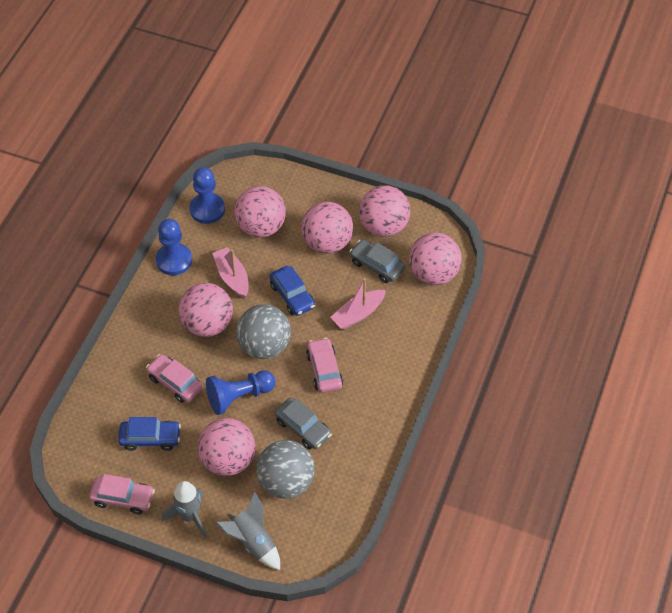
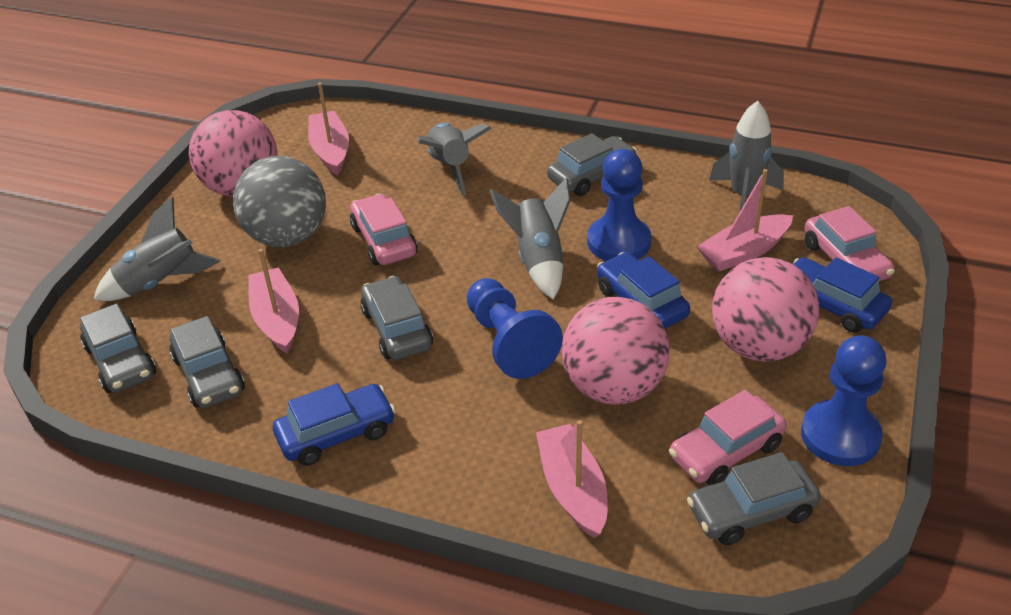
blue car: [118,417,181,451] [270,266,315,316] = 2 -> [273,383,395,466] [597,252,690,329] [793,257,892,333] = 3
grey ball: [236,304,291,359] [256,440,315,499] = 2 -> [233,156,326,247] = 1
grey car: [274,398,332,449] [349,240,405,283] = 2 -> [80,303,156,393] [169,316,245,408] [360,276,433,360] [547,133,637,196] [687,452,821,545] = 5
grey rocket: [162,481,207,538] [216,492,280,570] = 2 -> [94,197,221,301] [417,122,491,195] [490,177,571,299] [709,101,784,213] = 4
pink ball: [179,283,233,337] [198,418,255,476] [234,186,286,238] [301,202,353,254] [359,185,410,237] [409,233,462,285] = 6 -> [189,110,278,197] [562,297,670,405] [712,257,819,362] = 3
pink boat: [212,247,249,298] [330,278,386,329] = 2 -> [248,249,299,354] [308,82,349,176] [536,420,608,538] [697,169,793,271] = 4

